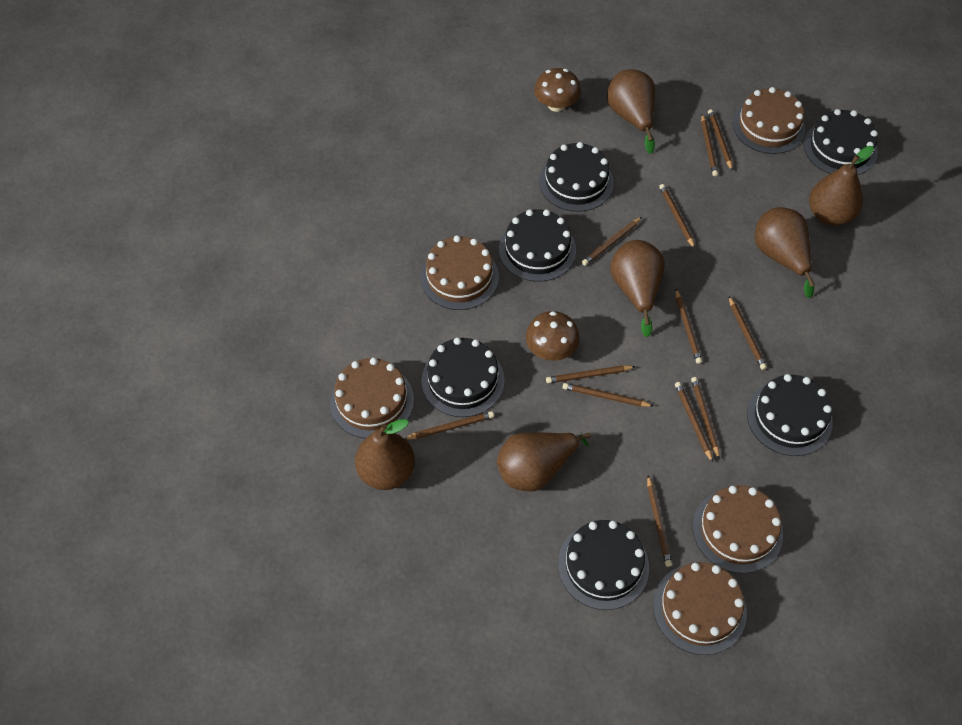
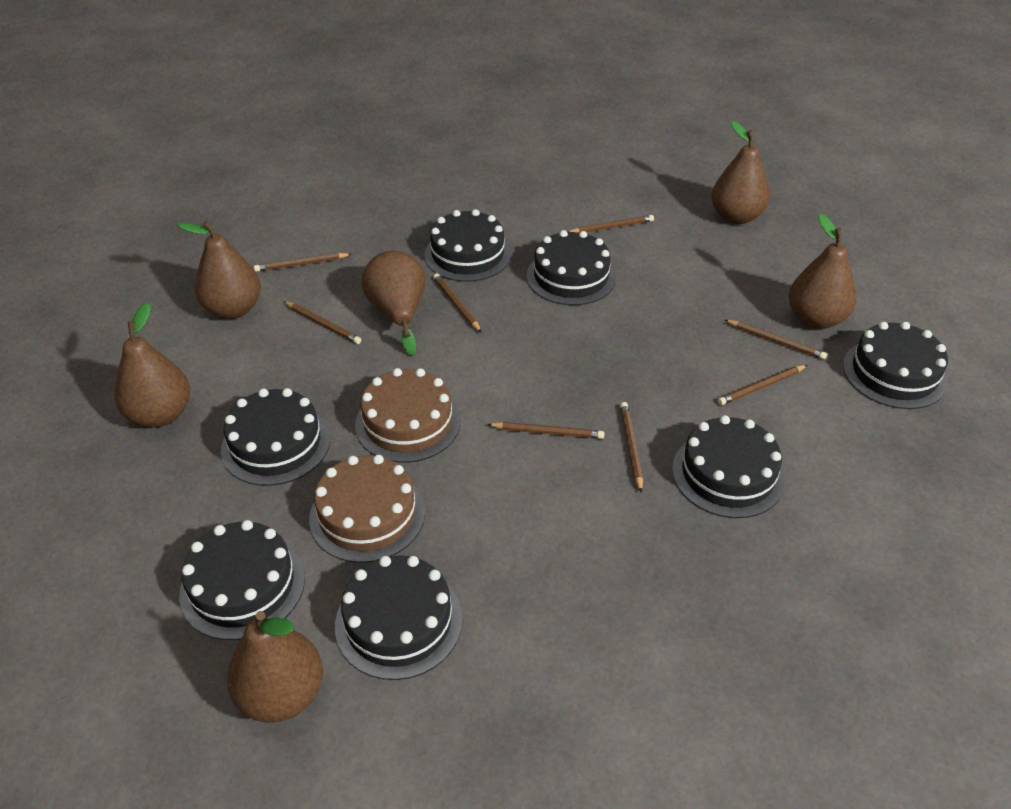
black cake: [421,338,505,417] [499,209,576,282] [539,142,614,212] [558,520,649,610] [747,374,833,456] [804,109,878,175] = 6 -> [179,520,305,640] [221,388,330,486] [335,555,462,680] [424,209,511,282] [527,230,616,305] [672,415,785,518] [843,322,948,409] = 7
brown cake: [330,358,414,438] [420,235,499,310] [653,562,747,655] [693,485,783,573] [733,87,805,154] = 5 -> [309,455,425,563] [355,368,461,462] = 2
brown mushroom: [526,311,580,361] [534,68,581,112] = 2 -> none = 0
brown pencil: [404,411,494,439] [546,365,636,383] [563,383,653,407] [582,217,642,266] [647,475,672,567] [659,184,695,249] [675,382,713,463] [676,289,702,364] [691,377,720,459] [701,114,718,176] [708,109,732,170] [729,296,767,370] = 12 -> [254,253,352,272] [284,301,362,344] [433,273,482,333] [487,422,604,439] [568,215,654,233] [620,402,643,493] [718,365,807,405] [725,320,827,360] = 8

